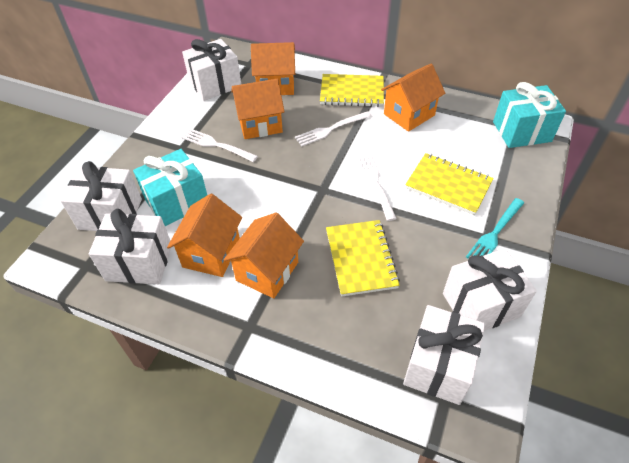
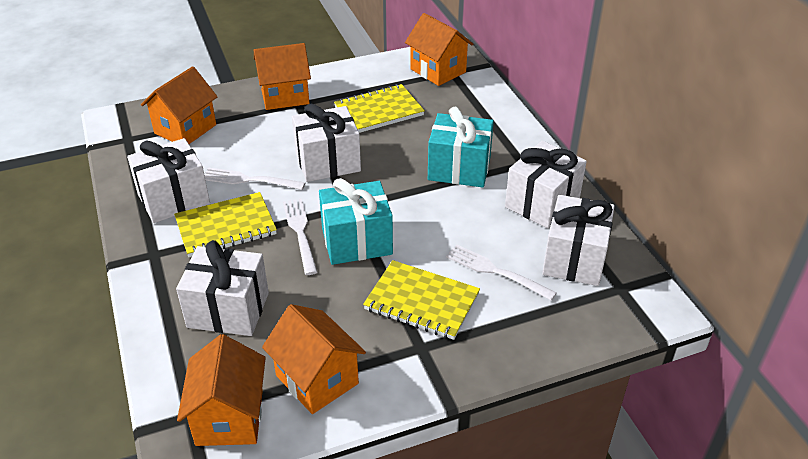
turquoise fork: [466,198,524,258] = 1 -> none = 0

